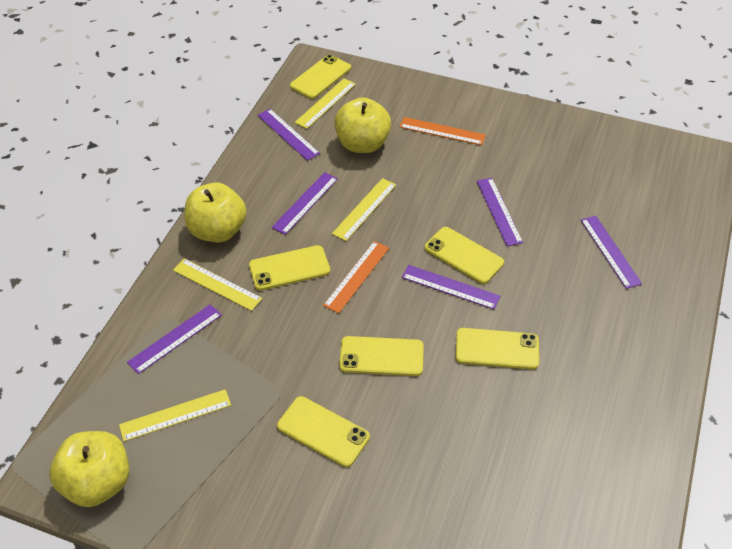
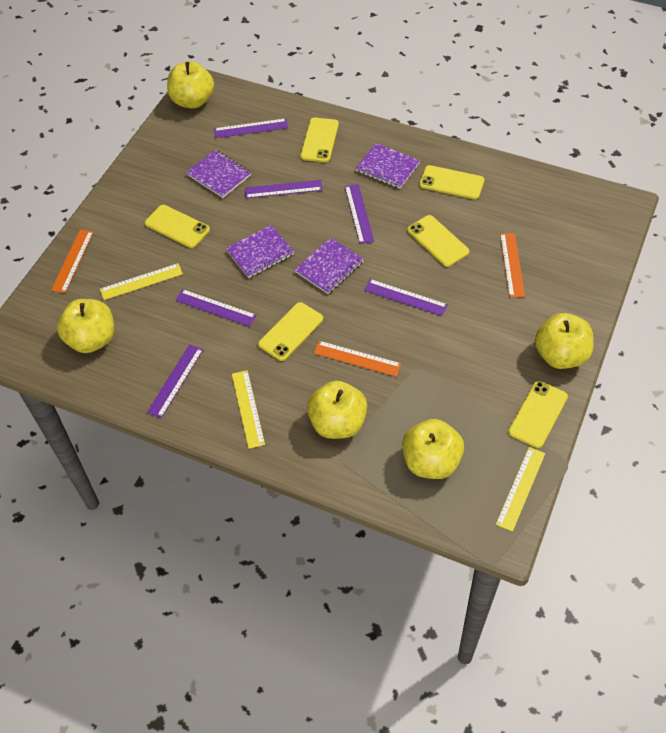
orange ruler: [323,241,389,313] [400,117,486,145] = 2 -> [51,229,94,293] [314,341,401,377] [500,233,525,298] = 3
purple notebook: none = 0 -> [186,150,251,198] [226,225,294,278] [295,238,364,294] [356,143,420,189] = 4
yellow apple: [50,431,129,507] [184,182,247,243] [334,97,391,153] = 3 -> [57,299,114,353] [167,61,214,109] [307,381,367,439] [402,419,464,479] [535,313,594,369] = 5
yellow ruler: [119,389,231,442] [173,259,262,311] [295,78,356,129] [332,178,396,241] = 4 -> [100,263,183,300] [232,370,265,449] [496,447,545,532] = 3

